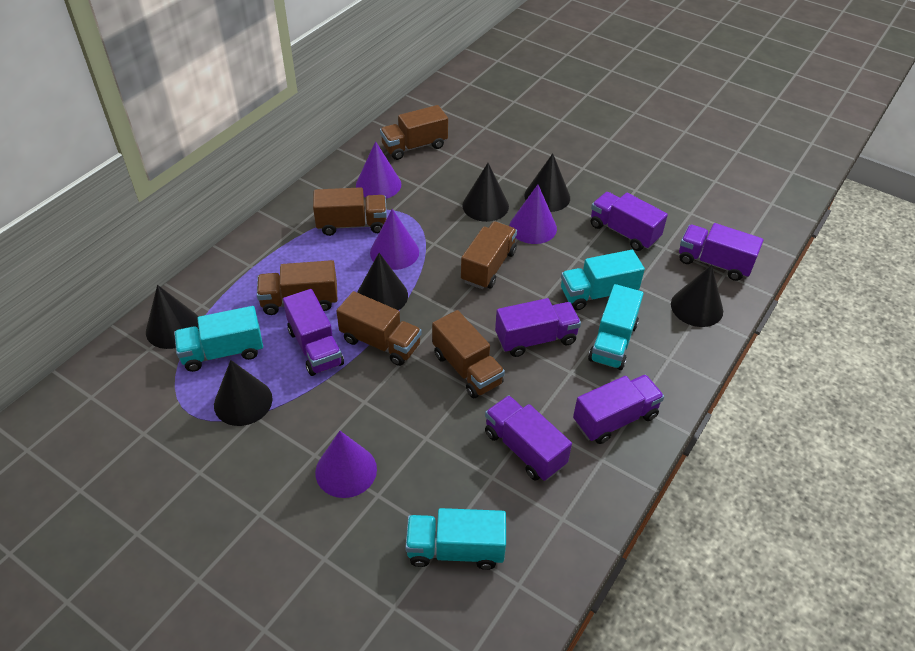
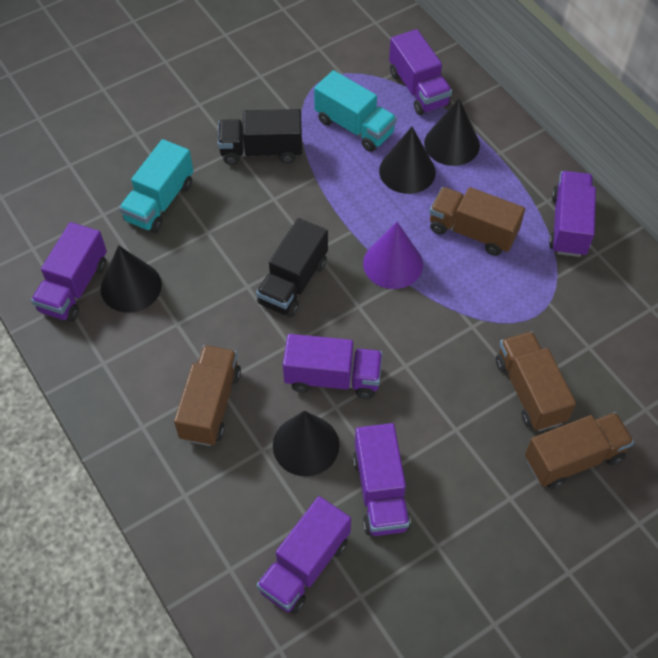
black cone: [146,285,199,349] [214,360,273,426] [357,253,408,310] [462,163,509,222] [524,153,570,212] [671,265,723,327] = 6 -> [101,245,162,313] [273,411,339,476] [379,127,436,194] [424,99,480,166] = 4
black truck: none = 0 -> [218,109,302,165] [256,218,328,317] = 2
brown truck: [257,260,337,315] [313,187,387,236] [336,291,422,366] [380,105,448,160] [432,310,505,398] [461,221,517,289] = 6 -> [174,345,241,446] [429,187,525,256] [496,331,576,431] [525,412,634,489] = 4
purple cone: [315,431,377,498] [356,141,401,199] [370,209,419,270] [509,185,557,244] = 4 -> [363,222,423,289] = 1
turquoise truck: [174,306,263,372] [405,508,506,570] [561,250,645,310] [588,284,644,370] = 4 -> [119,139,193,233] [314,70,397,152] = 2

